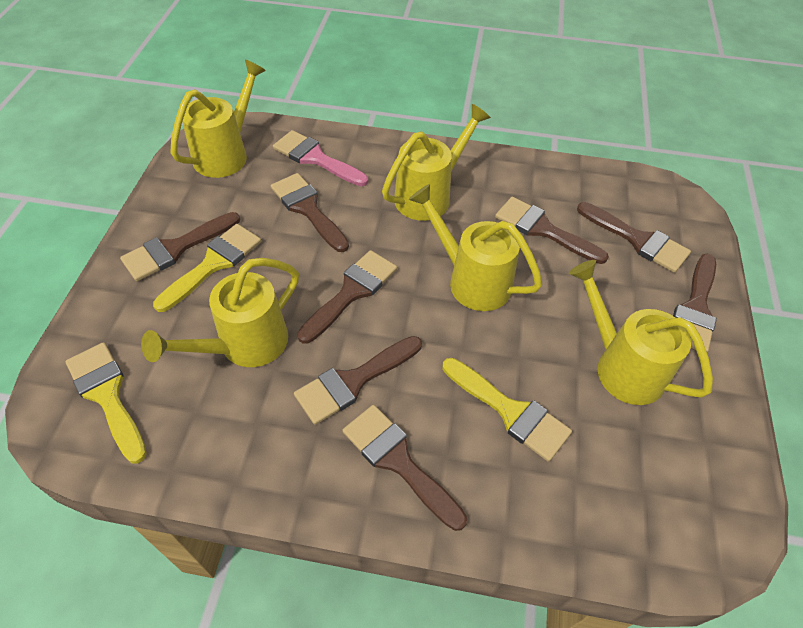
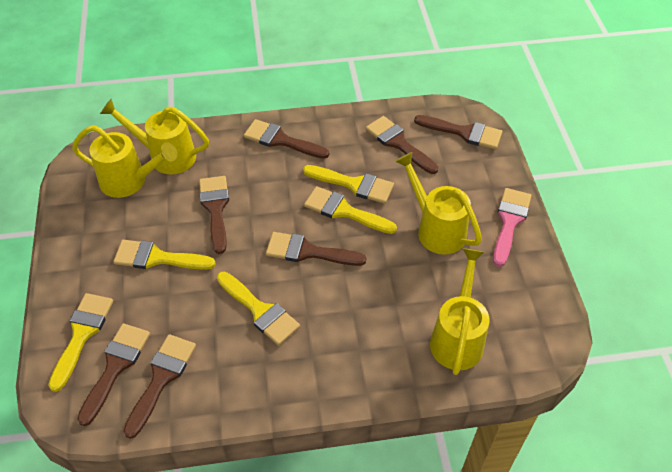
brown brush: [120,212,240,281] [271,173,349,252] [294,336,422,425] [297,250,397,344] [342,405,467,531] [495,197,609,264] [577,202,691,273] [673,254,717,352] = 8 -> [77,323,150,426] [123,334,196,439] [199,176,229,254] [244,119,329,159] [266,232,366,266] [366,116,438,174] [414,115,502,149] = 7
yellow brush: [65,342,147,464] [153,224,261,312] [442,358,572,462] = 3 -> [48,293,113,392] [113,240,216,270] [217,272,300,345] [303,165,394,204] [304,186,397,234] = 5
yellow watering can: [141,258,299,367] [171,59,266,178] [382,104,491,221] [408,184,542,311] [569,260,713,405] = 5 -> [72,125,177,198] [100,99,209,174] [395,152,482,255] [430,248,489,375] = 4

